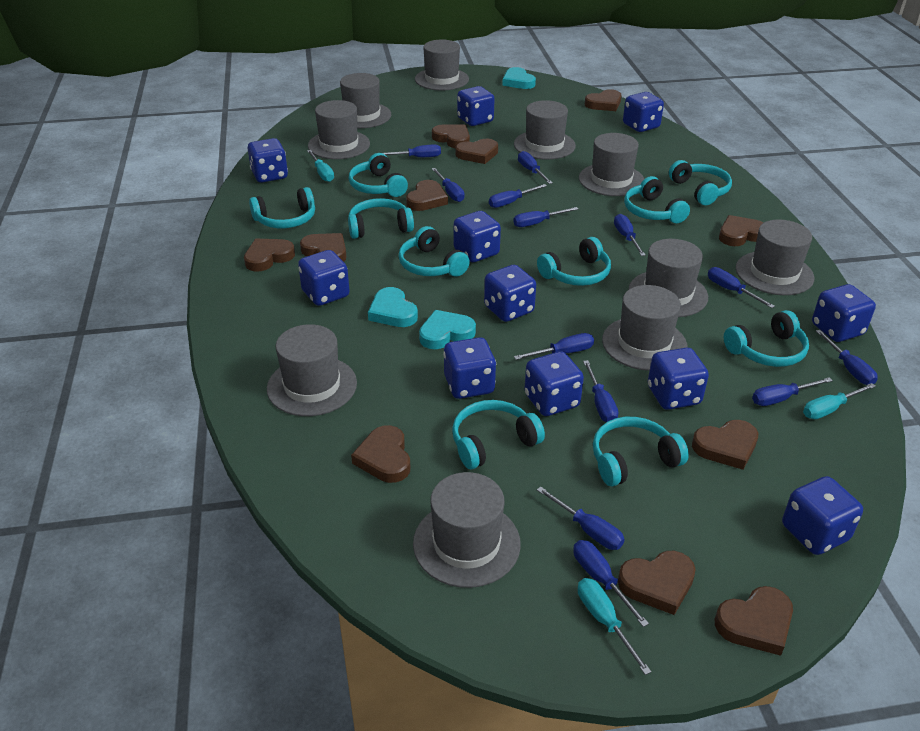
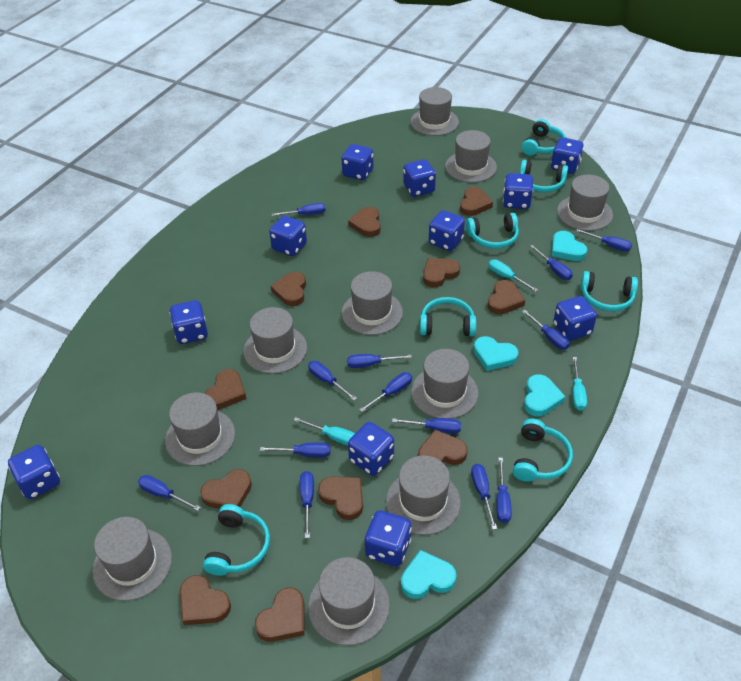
turquoise headphones: [249,187,315,228] [348,198,414,239] [349,153,408,197] [399,226,470,277] [452,400,545,469] [537,237,611,286] [593,417,689,487] [624,176,690,223] [669,160,732,205] [724,310,809,367] = 10 -> [203,504,270,576] [420,297,476,336] [466,213,519,249] [513,419,573,482] [519,160,568,193] [522,119,566,156] [581,271,638,312] = 7
turquoise heart: [368,287,418,327] [419,310,476,349] [502,67,536,89] = 3 -> [401,550,456,599] [474,336,519,371] [524,374,566,416] [552,231,587,261] = 4

